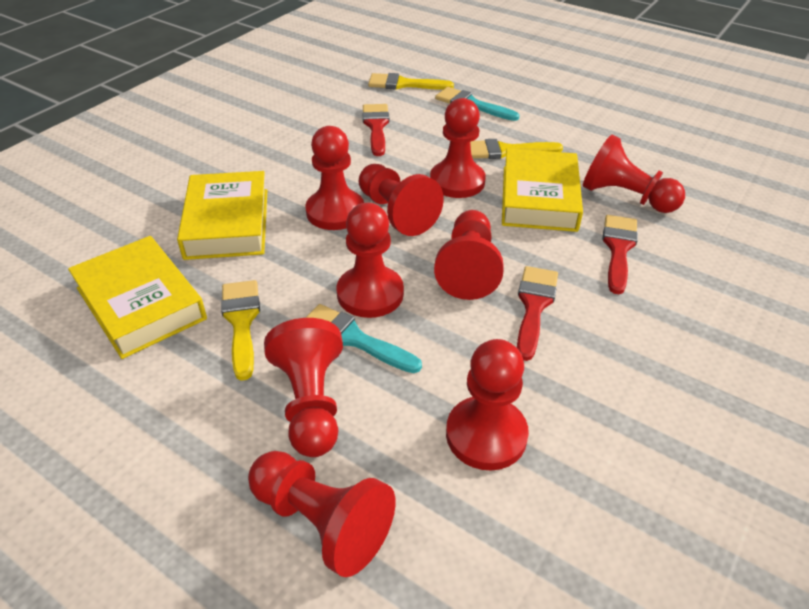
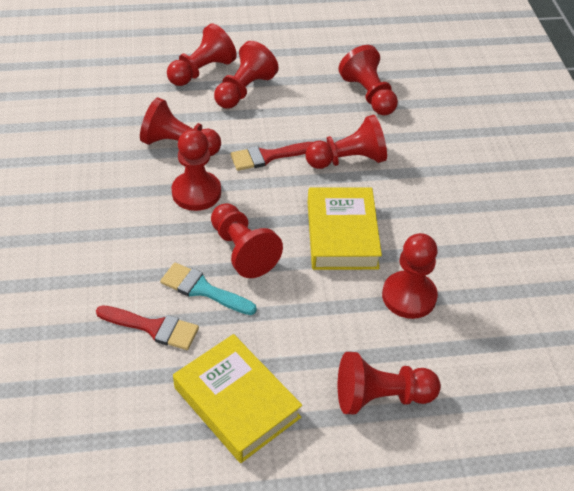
red brush: [363,104,390,156] [517,266,558,361] [603,215,638,294] = 3 -> [96,306,199,350] [230,142,313,171] = 2
turquoise brush: [305,304,422,373] [435,87,520,121] = 2 -> [160,262,257,315] = 1
yellow book: [68,236,207,359] [177,171,267,260] [502,148,583,232] = 3 -> [173,334,302,463] [308,188,382,270] = 2
yellow brush: [221,280,260,381] [368,73,454,90] [470,139,563,159] = 3 -> none = 0

